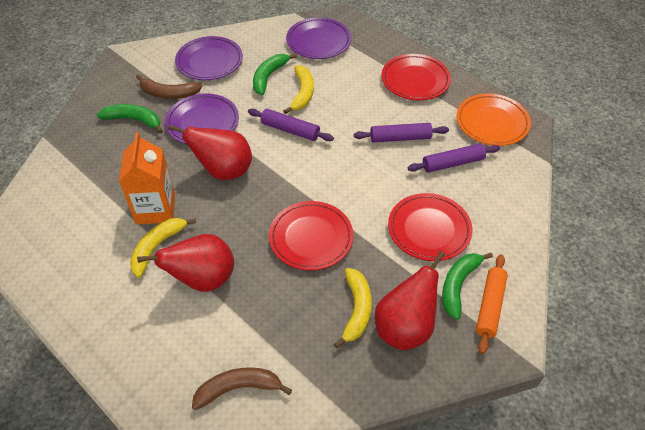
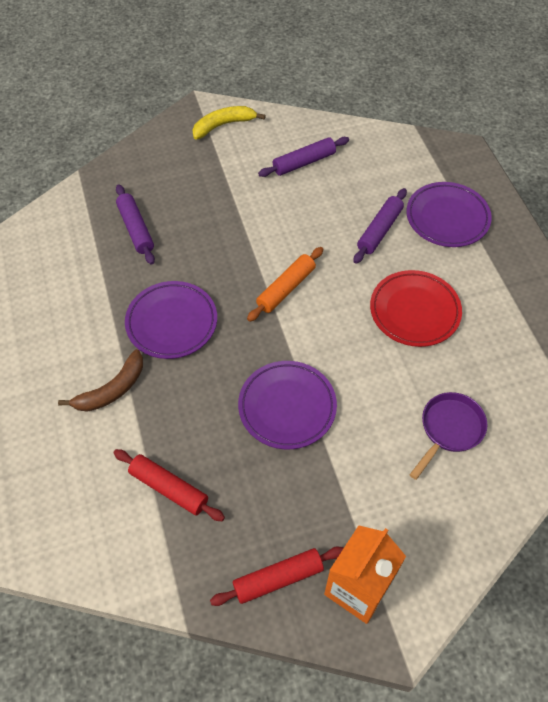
brown banana: [136,74,202,99] [192,367,292,410] = 2 -> [58,349,143,412] = 1
green banana: [97,104,163,134] [253,54,297,95] [442,253,493,320] = 3 -> none = 0
orange plate: [457,94,531,146] = 1 -> none = 0
purple pan: none = 0 -> [410,392,487,480] = 1
red pear: [137,234,234,292] [168,124,252,180] [375,251,445,350] = 3 -> none = 0
red plate: [269,201,353,270] [382,54,451,100] [388,193,472,261] = 3 -> [370,270,462,347] = 1
red rolling pin: none = 0 -> [113,449,225,521] [210,547,344,606] = 2
yellow banana: [130,218,196,278] [284,65,314,114] [334,268,372,348] = 3 -> [192,106,266,140] = 1

